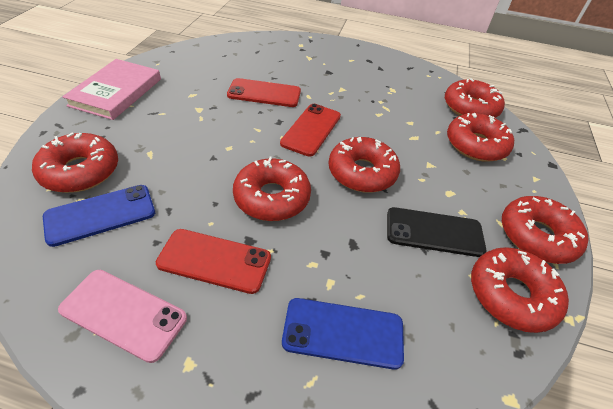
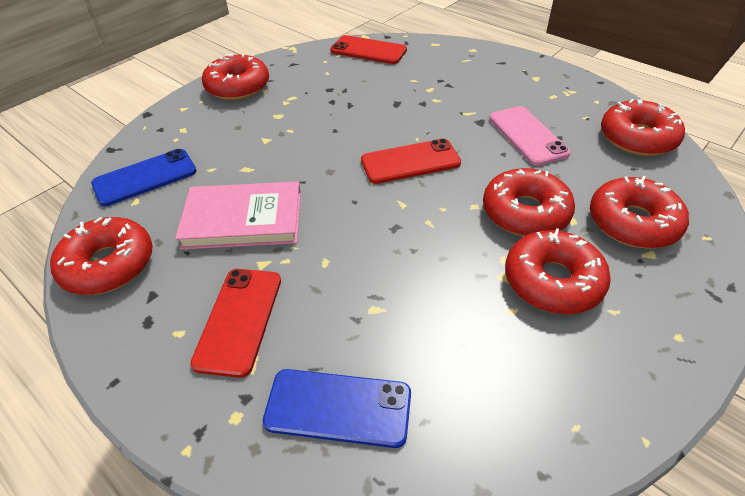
black phone: [387,207,486,257] = 1 -> none = 0
red donut: [32,133,118,193] [233,157,311,221] [329,137,400,193] [445,78,505,118] [447,113,514,162] [471,247,569,333] [502,196,589,264] = 7 -> [50,217,152,295] [202,54,269,100] [483,168,575,236] [505,228,611,314] [590,176,689,249] [601,99,685,156] = 6

